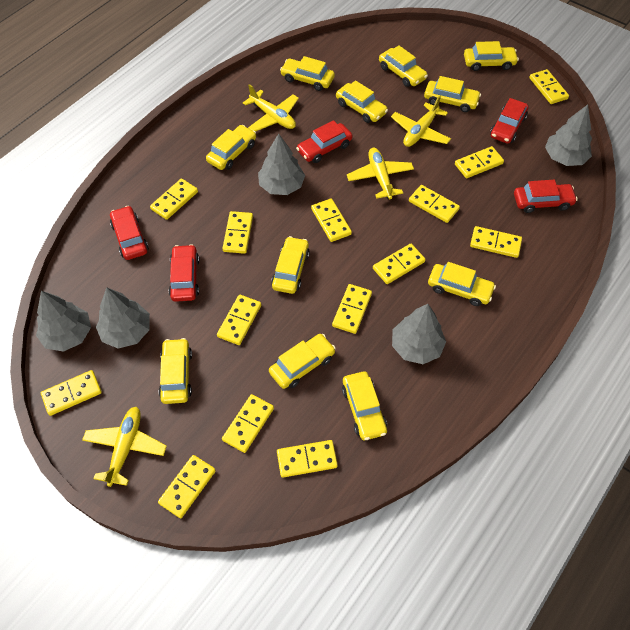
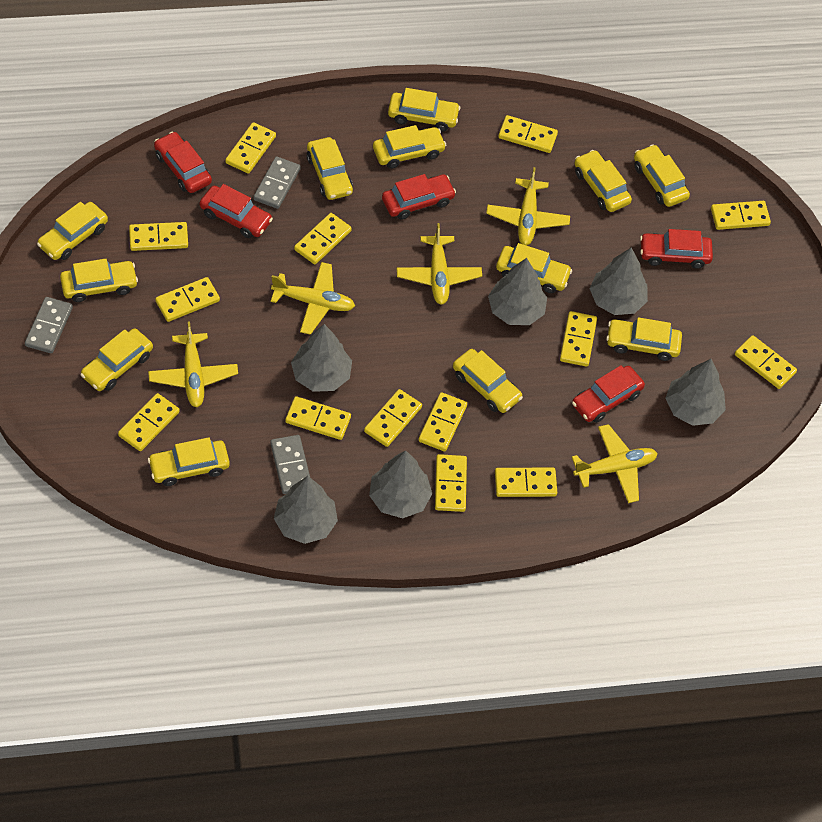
grey domino: none = 0 -> [25,297,73,353] [253,156,301,209] [270,435,310,494] = 3
grey tree: [36,291,91,352] [96,287,150,349] [258,133,305,195] [392,304,446,364] [545,105,592,166] = 5 -> [274,476,338,544] [291,324,352,392] [369,450,432,518] [488,258,547,325] [589,248,648,315] [666,359,726,426] = 6
yellow car: [159,338,192,404] [206,125,256,170] [269,334,336,389] [271,236,310,294] [280,56,335,91] [336,80,388,123] [342,371,387,440] [379,45,428,87] [424,76,481,112] [428,262,496,306] [464,41,519,71] = 11 -> [37,202,108,260] [60,259,138,302] [80,329,153,391] [148,437,230,486] [306,137,353,200] [373,125,446,169] [388,88,460,131] [453,349,523,413] [496,243,572,293] [574,150,632,212] [606,317,682,361] [634,144,690,207] = 12
yellow plane: [82,407,167,487] [243,84,299,132] [347,148,414,199] [391,95,451,147] = 4 -> [148,321,238,407] [271,262,355,335] [397,223,482,305] [486,167,570,245] [572,424,658,503] = 5

